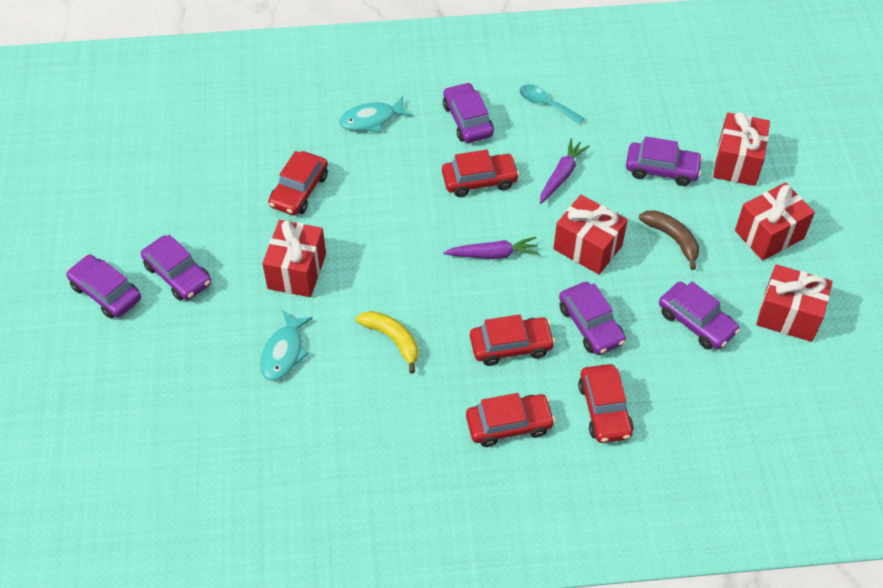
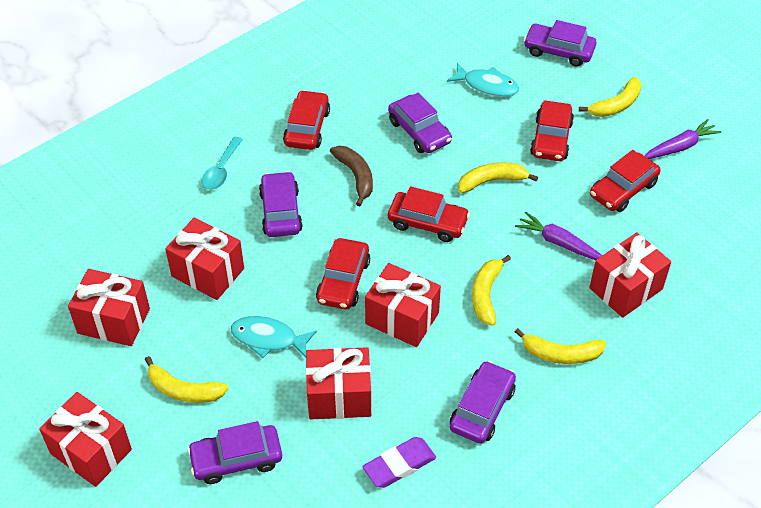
purple car: [66,254,141,319] [141,235,211,301] [443,82,494,143] [559,282,626,355] [626,136,703,186] [659,281,740,350] = 6 -> [187,421,282,484] [259,171,303,237] [388,92,452,153] [450,361,516,444] [524,20,596,67] = 5
purple eraser: none = 0 -> [363,437,436,488] = 1
red gift: [262,220,326,297] [553,195,628,275] [713,112,770,186] [735,182,815,261] [756,264,833,342] = 5 -> [39,392,132,487] [68,269,150,346] [165,218,244,300] [306,347,371,419] [365,263,441,347] [589,232,671,318] = 6
yellow banana: [356,311,418,373] = 1 -> [145,356,229,403] [458,162,538,193] [472,255,511,326] [515,328,606,364] [579,77,641,117] = 5

